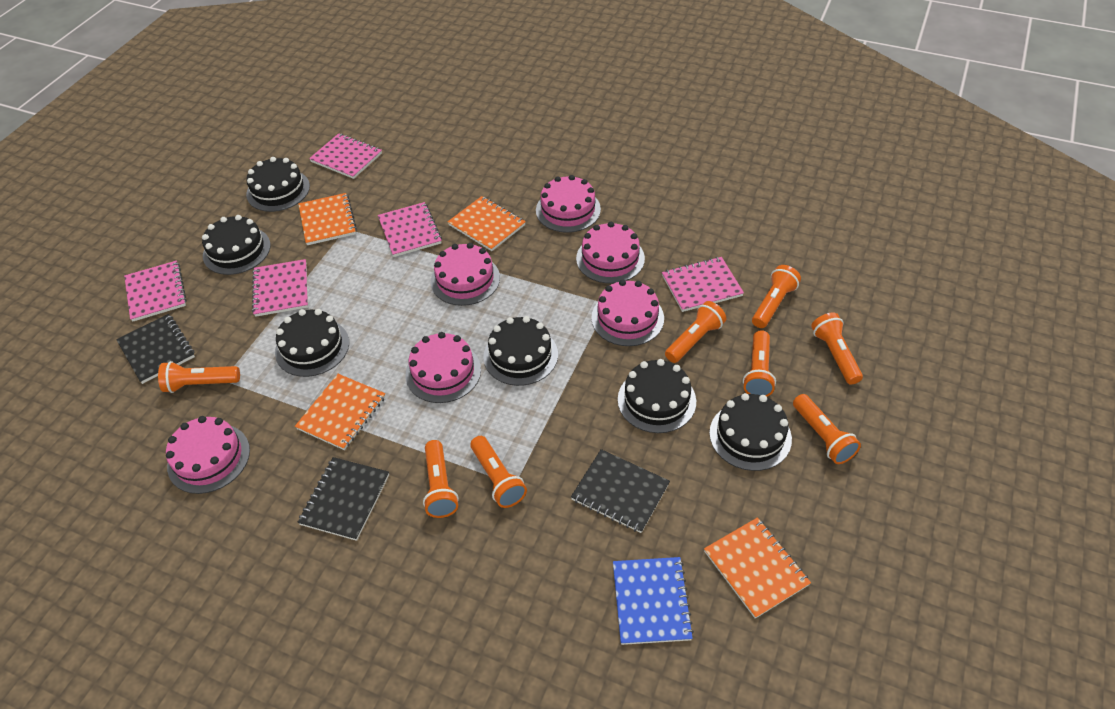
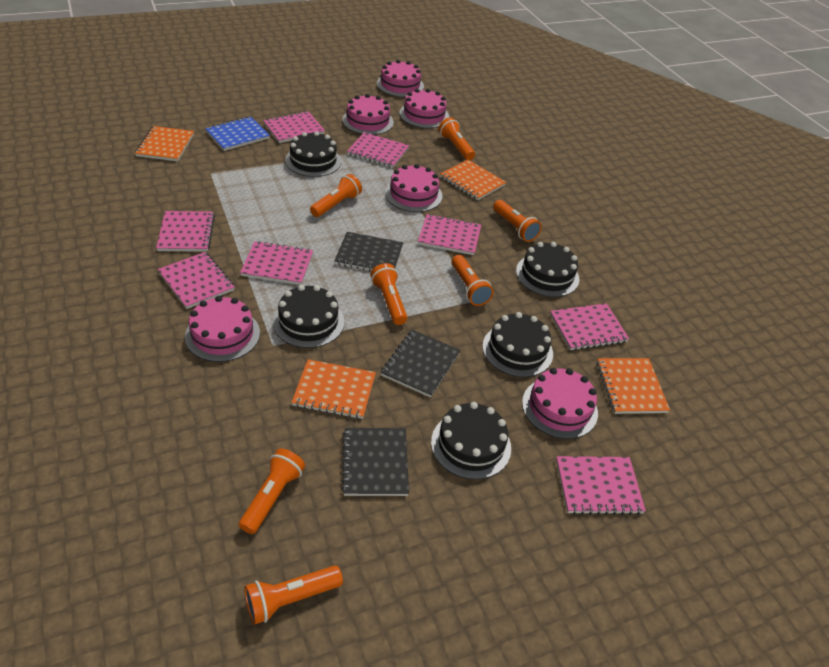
black cake: [202,215,271,275] [246,157,310,212] [275,309,349,377] [483,316,558,386] [618,359,696,433] [709,393,792,471] = 6 -> [273,285,344,348] [285,131,341,177] [431,402,511,480] [482,312,553,377] [516,242,579,297] = 5
orange flashlight: [158,361,240,393] [423,440,459,518] [470,436,527,508] [665,301,726,363] [743,330,776,397] [752,265,801,328] [793,394,861,464] [811,313,863,385] = 8 -> [239,448,305,534] [244,565,343,625] [310,174,362,217] [370,263,407,325] [438,118,475,160] [451,255,494,306] [493,200,542,242] = 7
pink notebook: [124,261,187,322] [252,259,308,317] [309,133,382,179] [378,202,442,257] [662,257,744,312] = 5 -> [156,211,215,252] [158,252,234,309] [240,241,313,285] [263,111,325,143] [347,132,409,168] [418,214,481,255] [550,303,629,350] [556,456,646,515] = 8

